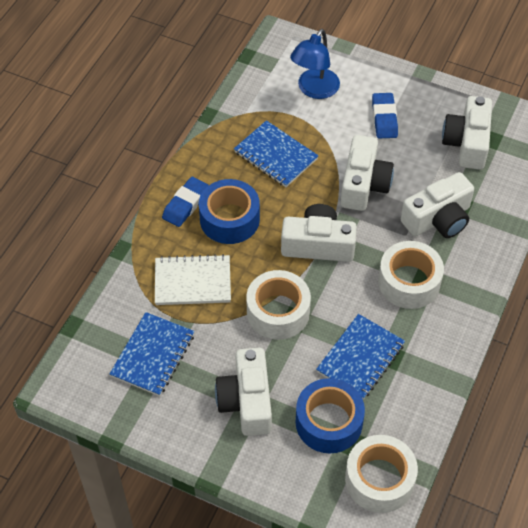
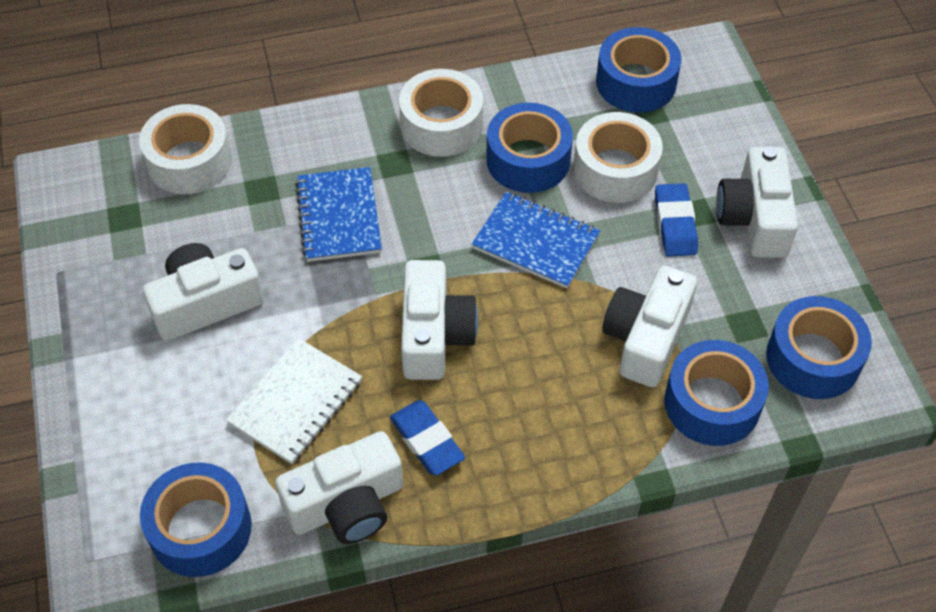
blue lamp: [290,29,340,99] = 1 -> none = 0
blue notebook: [110,312,195,396] [234,120,319,187] [316,314,405,400] = 3 -> [295,167,382,262] [472,192,600,289] = 2
blue tape: [199,179,260,244] [296,378,365,454] = 2 -> [140,462,252,577] [486,103,573,193] [596,27,682,112] [664,340,769,446] [766,296,872,399] = 5

